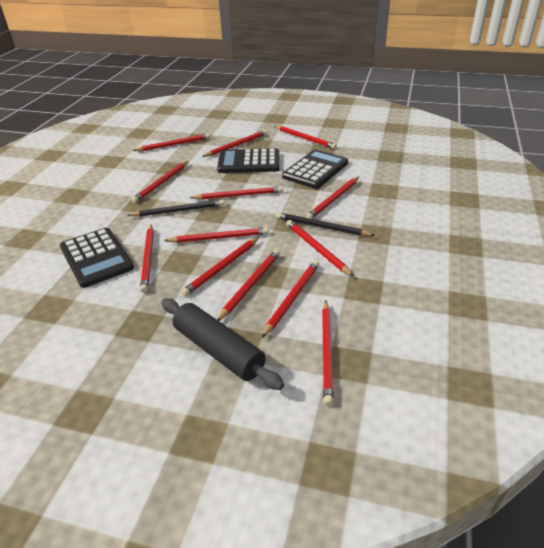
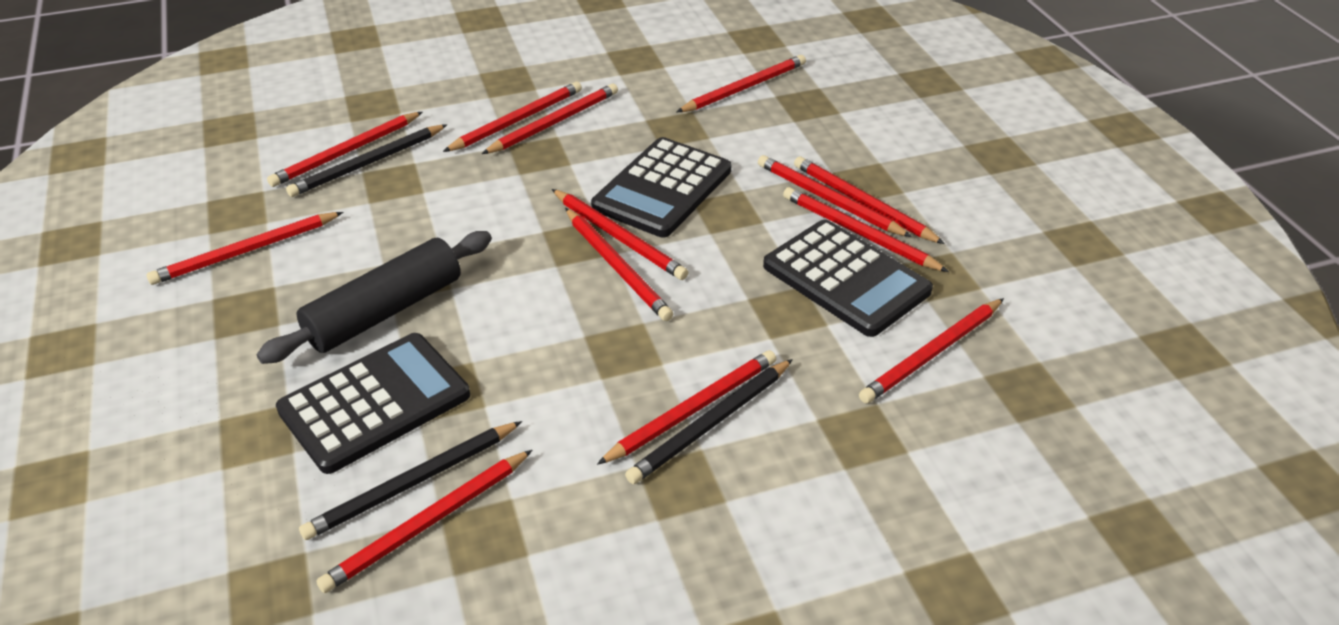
black pencil: [128,199,225,217] [276,212,374,236] = 2 -> [286,124,448,197] [299,421,522,540] [625,359,793,484] = 3

